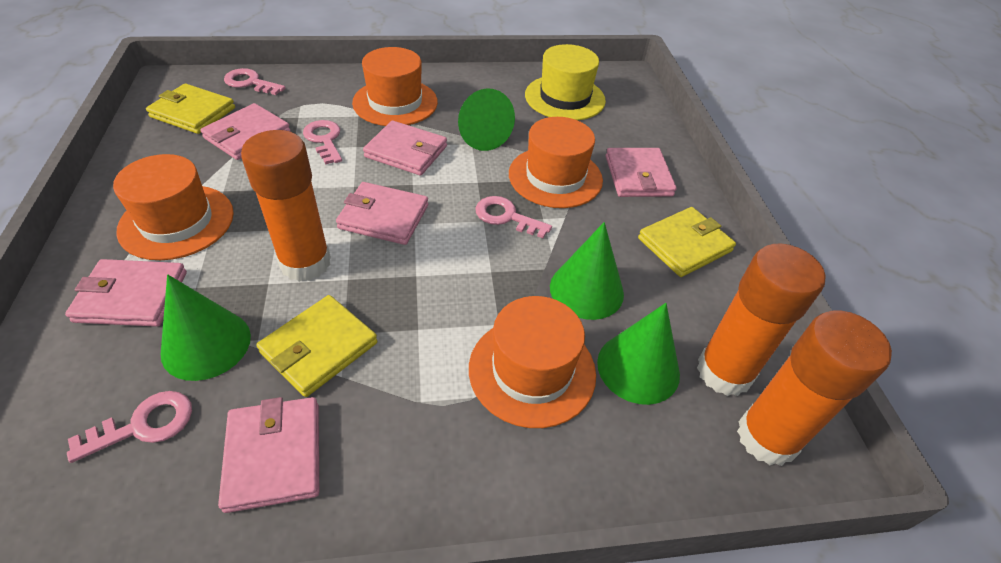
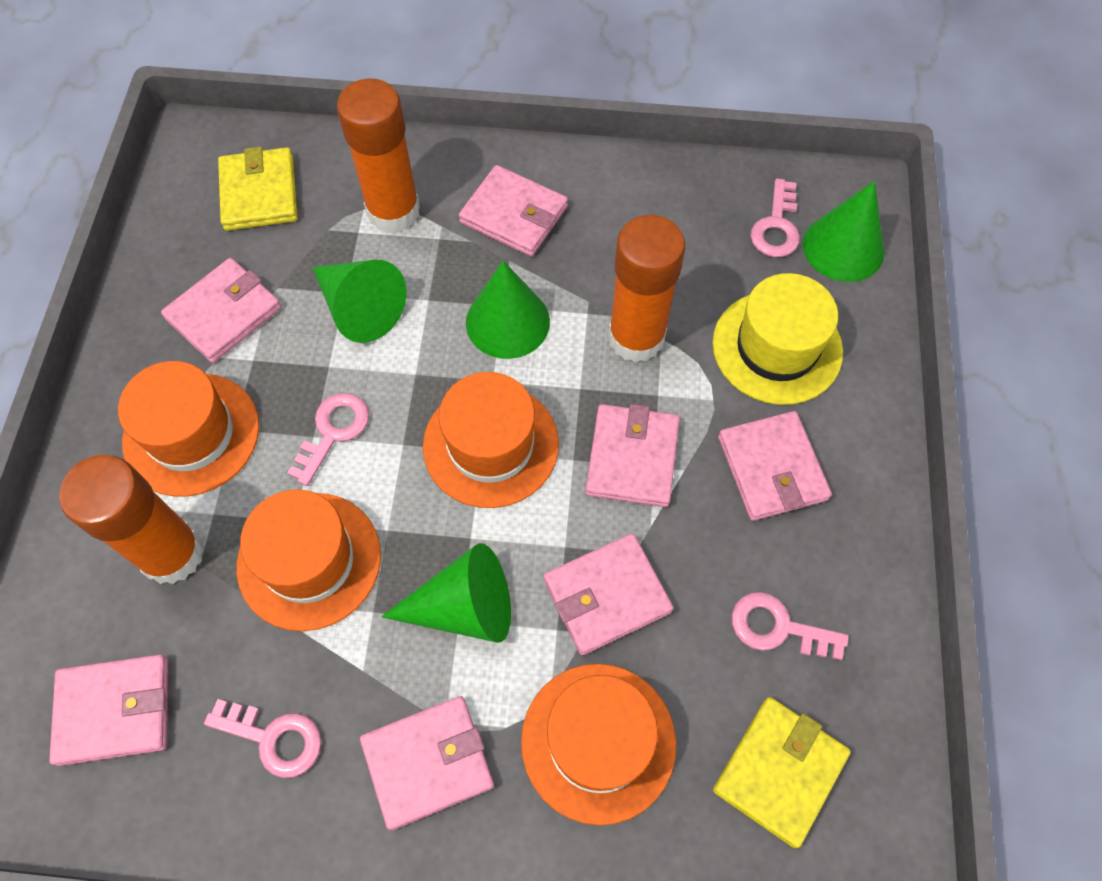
pink wallet: [65,259,187,327] [201,103,291,160] [218,397,319,513] [336,182,428,245] [363,121,447,176] [606,148,677,197] = 6 -> [49,655,168,766] [161,258,282,363] [360,696,494,830] [459,165,568,257] [544,533,673,655] [585,404,680,507] [718,411,832,521] = 7
yellow wallet: [146,83,235,134] [256,295,377,397] [638,207,736,277] = 3 -> [218,147,298,231] [713,697,851,848] = 2

